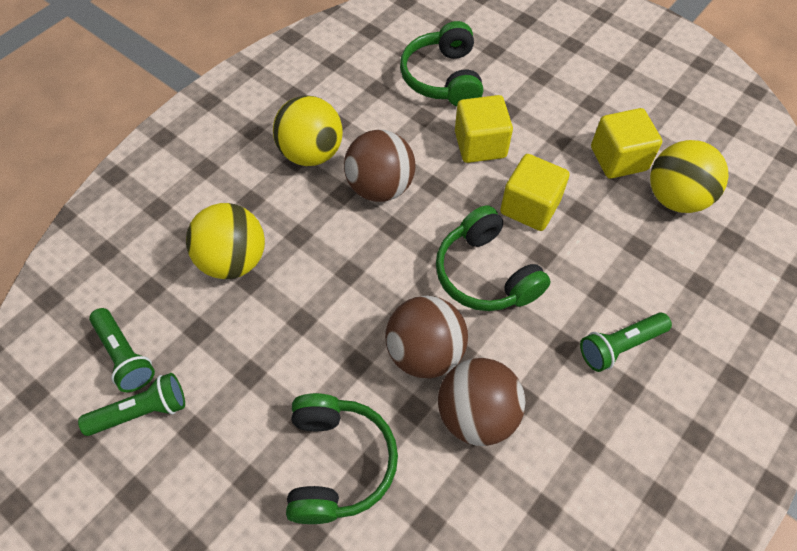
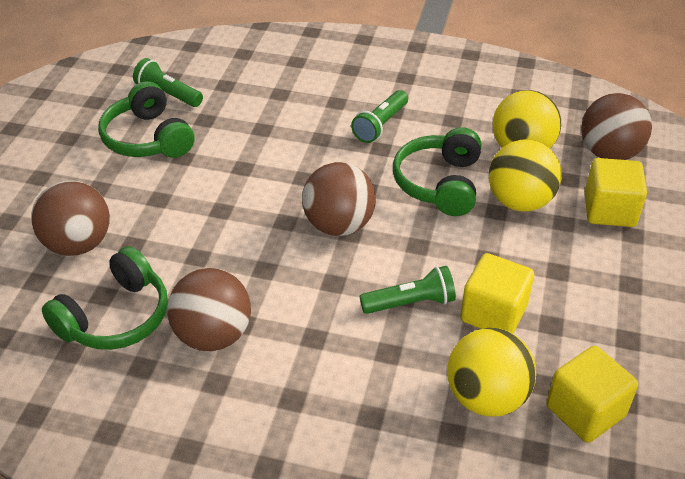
brown ball: [344,130,416,202] [385,295,468,378] [438,358,525,446] = 3 -> [31,180,110,256] [167,268,251,351] [302,162,376,236] [581,93,652,160] = 4

